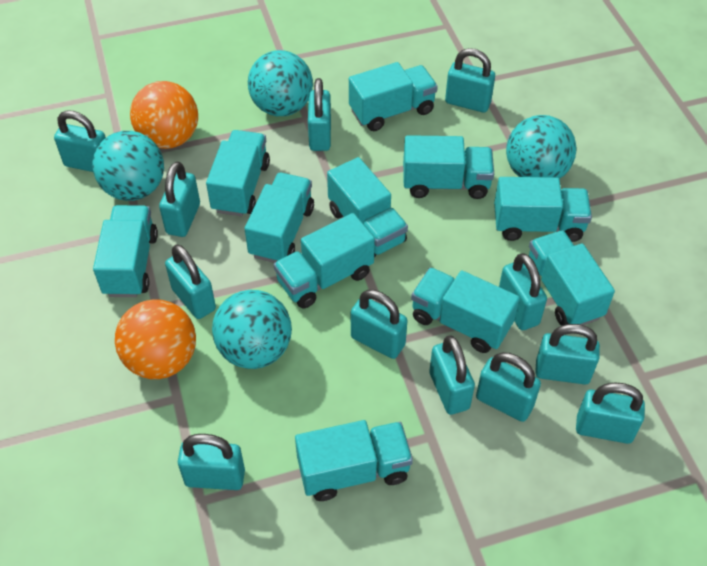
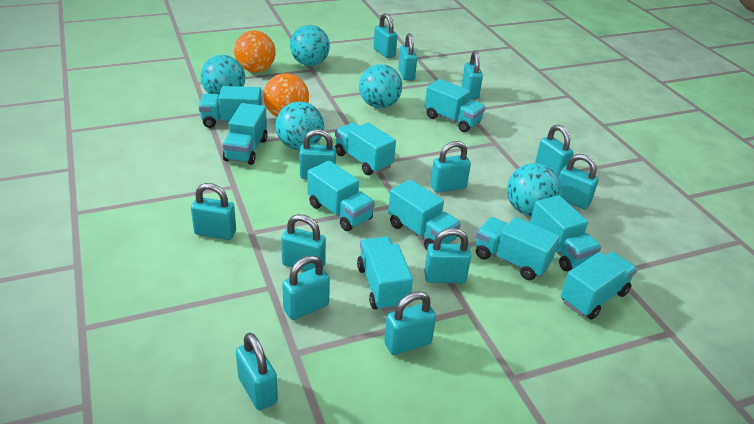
turquoise ball: [92,131,164,201] [212,290,292,369] [248,50,313,116] [506,115,576,179] = 4 -> [201,55,245,94] [276,102,324,150] [290,25,330,66] [359,64,402,108] [507,163,561,216] = 5
turquoise padlock: [54,111,106,172] [159,161,200,237] [165,244,216,319] [178,434,245,490] [308,78,331,151] [351,290,408,359] [429,336,475,415] [445,48,495,113] [476,352,541,422] [499,253,547,330] [535,324,600,385] [576,383,645,444] = 12 -> [191,183,236,240] [236,333,278,410] [281,214,326,271] [282,255,330,320] [300,129,336,179] [373,13,397,58] [384,291,436,355] [398,33,417,80] [424,228,471,283] [430,141,471,193] [462,51,483,99] [535,125,574,177] [559,154,599,209] = 13
turquoise truck: [93,205,158,297] [206,130,270,217] [245,173,314,263] [274,213,375,309] [295,420,413,501] [327,157,408,257] [349,62,438,131] [403,135,494,199] [411,268,520,353] [494,177,592,242] [529,230,615,326] = 11 -> [199,86,262,128] [223,103,268,165] [308,161,375,231] [335,123,396,175] [357,237,413,311] [388,179,461,250] [424,79,485,132] [476,217,560,280] [530,195,601,272] [561,252,637,320] = 10

